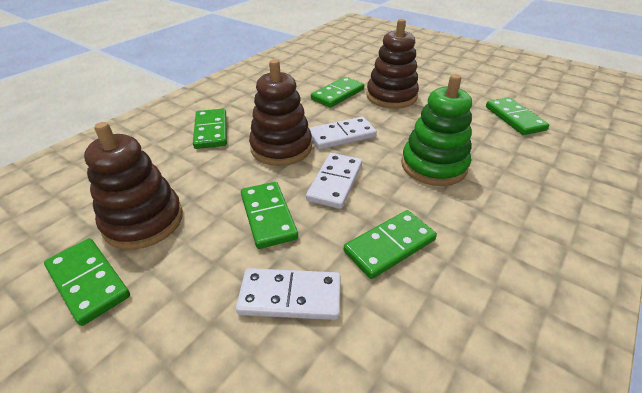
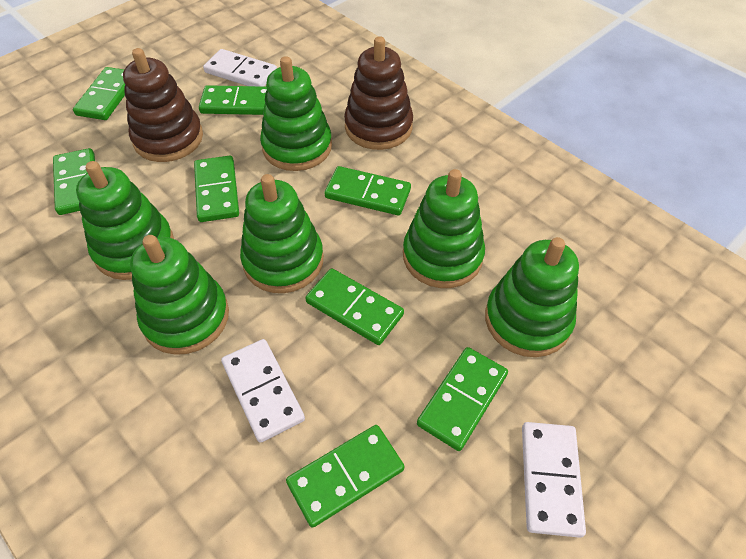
brown stacking toy: [84,122,183,250] [249,59,312,166] [366,19,419,109] = 3 -> [123,48,203,162] [344,36,413,150] = 2
green domino: [44,238,130,326] [193,109,227,149] [241,182,298,249] [311,77,364,108] [344,210,437,279] [486,97,550,135] = 6 -> [53,148,95,215] [73,67,125,120] [194,155,239,222] [199,85,267,115] [286,425,404,528] [305,268,404,345] [325,166,411,215] [417,347,508,451] = 8
green stacking toy: [401,74,472,186] = 1 -> [76,161,174,280] [130,235,229,355] [240,174,324,293] [260,56,332,171] [403,169,485,288] [485,237,579,357] = 6

